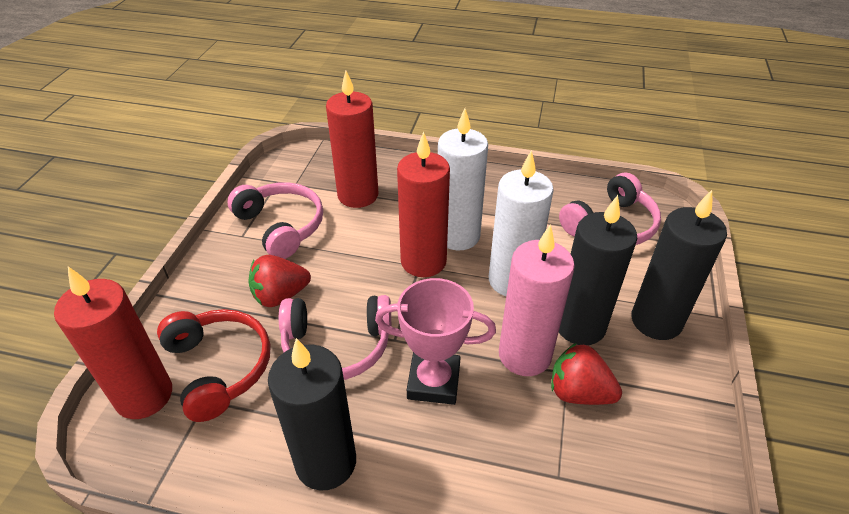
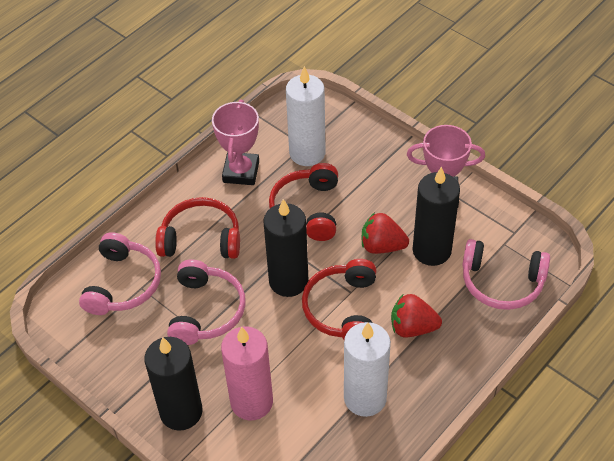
pink trophy: [375,278,496,405] = 1 -> [212,99,259,185] [407,125,485,206] = 2
red candle: [54,267,172,419] [326,71,378,208] [397,131,450,277] = 3 -> none = 0
red headphones: [157,309,271,422] = 1 -> [155,197,240,259] [269,163,338,241] [302,259,376,340] = 3

